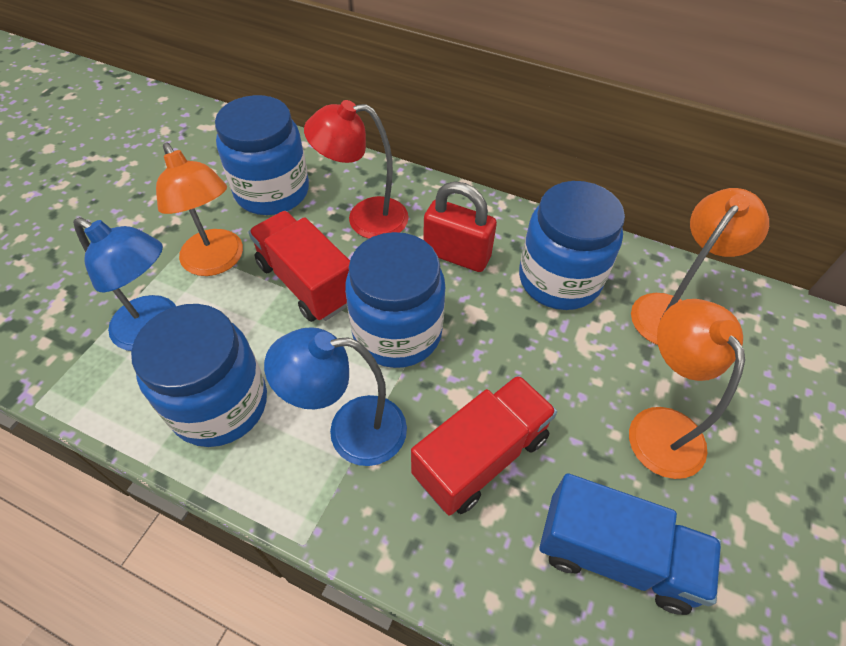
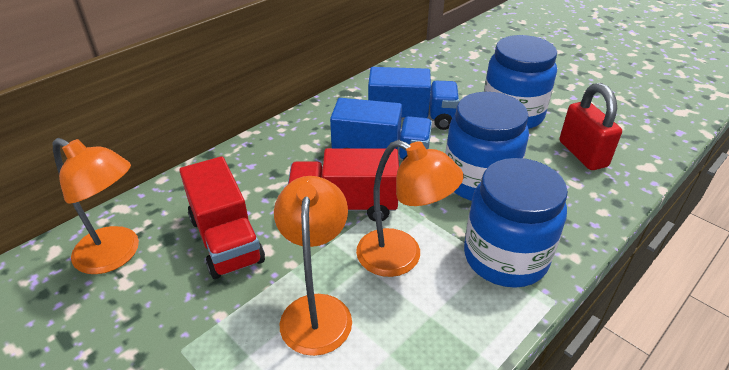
blue jar: [131,304,267,447] [215,95,309,215] [345,232,445,368] [519,181,625,310] = 4 -> [445,92,529,201] [464,158,568,288] [484,35,557,129] = 3
blue lamp: [73,217,176,351] [264,327,407,466] = 2 -> none = 0
blue truck: [539,473,721,615] = 1 -> [330,98,432,160] [368,67,459,130] = 2
red lamp: [304,100,409,239] = 1 -> none = 0

